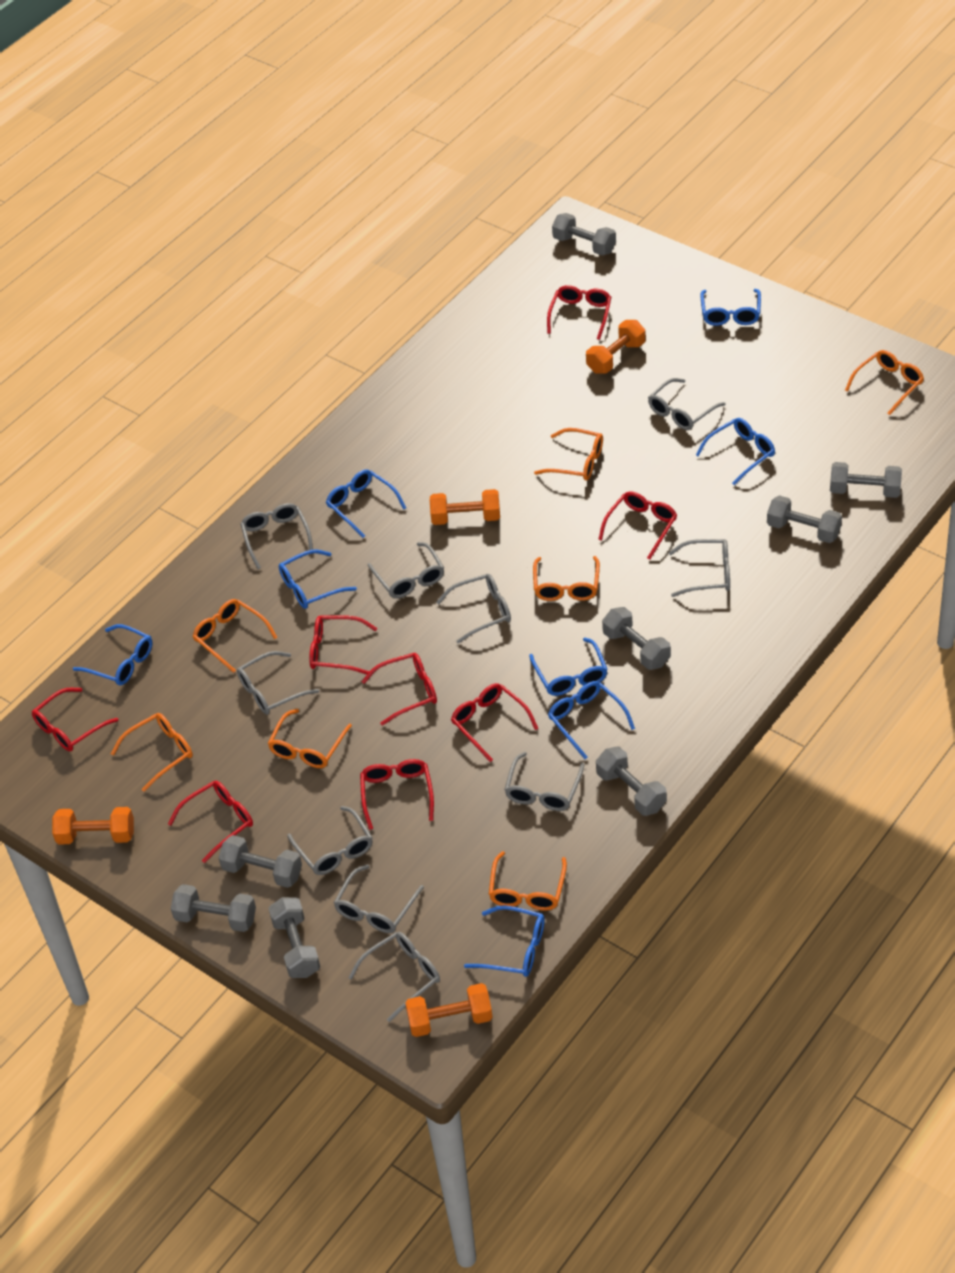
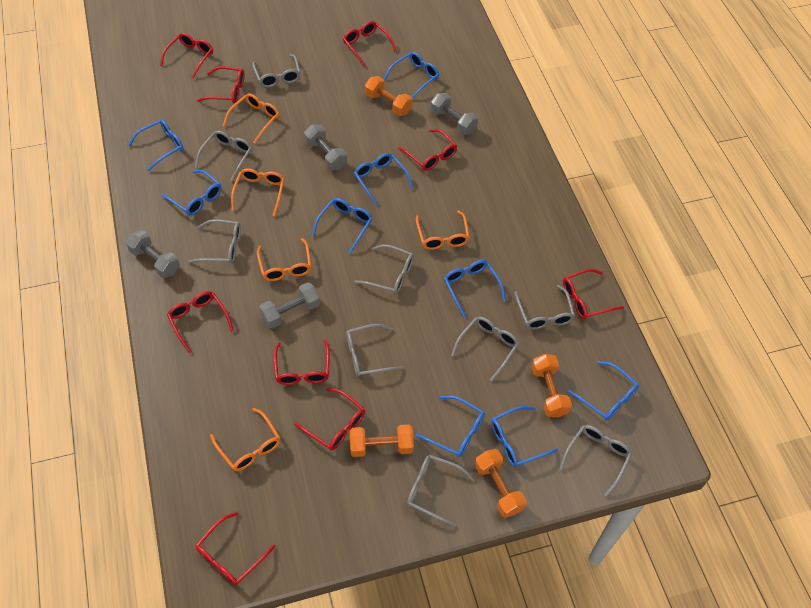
blue glasses: [73,624,152,685] [279,549,357,609] [326,469,406,538] [464,905,545,977] [529,638,608,696] [548,681,635,759] [696,418,775,485] [700,289,761,326] = 8 -> [128,119,184,171] [161,169,222,215] [312,198,373,254] [354,153,413,206] [384,52,439,99] [416,396,485,457] [444,260,506,318] [491,406,558,467] [567,361,639,421] = 9
grey dumbbell: [171,884,256,932] [218,835,302,888] [268,897,320,978] [552,213,616,255] [596,747,667,816] [602,607,671,670] [767,495,842,543] [830,462,902,498] = 8 -> [126,230,180,278] [259,282,320,329] [304,125,347,170] [430,93,478,135] = 4
grey glasses: [237,651,319,715] [240,503,313,569] [287,806,373,875] [334,864,424,933] [348,932,440,1022] [368,542,444,598] [437,574,511,643] [504,752,584,811] [648,378,726,430] [669,539,730,597] = 10 -> [188,219,241,264] [195,131,252,181] [252,54,301,88] [346,324,404,377] [354,245,414,294] [407,455,475,527] [451,317,519,381] [514,285,575,330] [559,425,632,497] = 9
orange glasses: [111,713,193,792] [193,599,278,673] [268,709,352,768] [489,851,567,911] [533,556,600,601] [534,428,603,481] [845,350,924,415] = 7 -> [210,407,281,471] [223,93,279,144] [231,168,285,216] [257,238,311,281] [416,210,470,250] = 5
red glasses: [32,688,118,751] [168,781,253,863] [309,615,377,674] [360,759,434,830] [361,653,437,726] [451,683,539,762] [547,285,611,340] [598,491,677,560] = 8 -> [160,33,213,78] [167,291,234,354] [196,512,276,586] [197,66,245,103] [274,340,330,385] [294,388,365,450] [343,21,397,67] [398,129,457,171] [563,269,624,319] = 9

